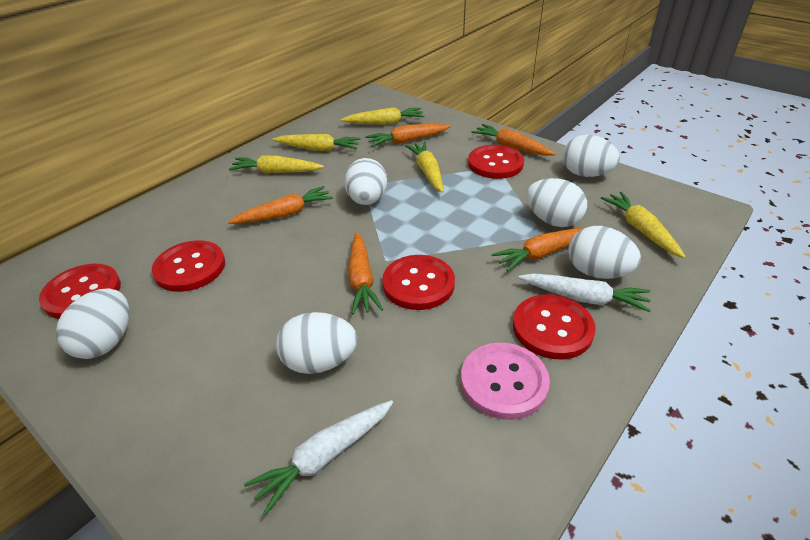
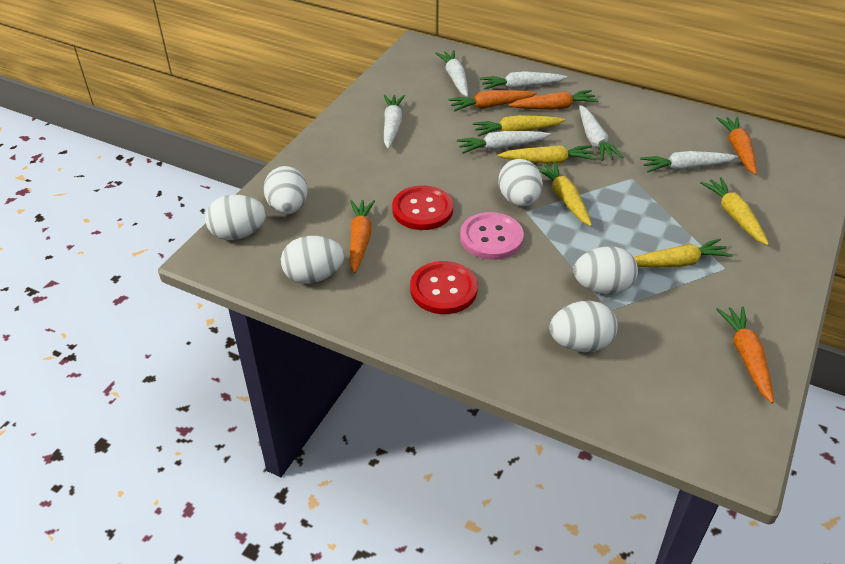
red button: [39,264,121,319] [152,240,225,292] [382,255,455,310] [468,145,524,179] [513,294,595,359] = 5 -> [392,185,453,230] [410,261,478,314] = 2
white carrot: [244,400,393,516] [518,273,651,312] = 2 -> [384,95,405,149] [435,50,468,97] [457,131,551,154] [480,71,567,90] [579,105,623,161] [640,151,738,172] = 6

